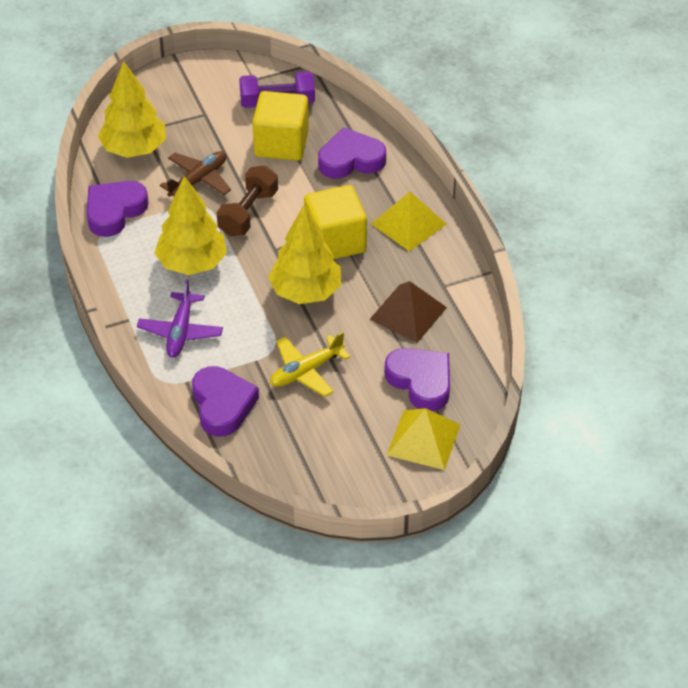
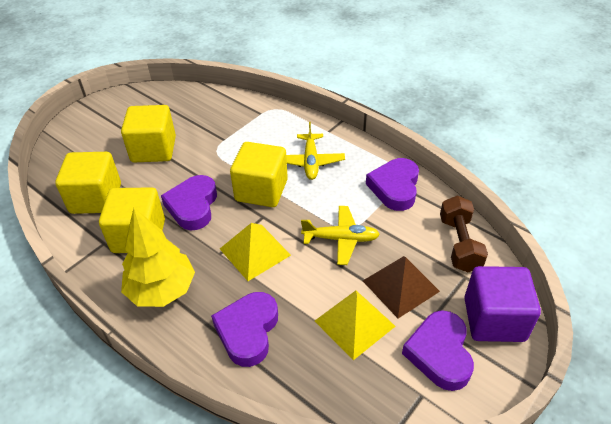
brown plane: [160,151,231,197] = 1 -> none = 0
purple cube: none = 0 -> [464,266,541,342] = 1
purple dumbbell: [239,71,315,108] = 1 -> none = 0
purple plane: [137,279,223,358] = 1 -> none = 0
yellow cube: [252,91,309,161] [304,185,367,259] = 2 -> [55,152,121,214] [99,187,165,253] [121,105,176,162] [230,142,288,207] = 4
yellow plane: [270,332,351,397] = 1 -> [286,122,345,180] [301,206,380,265] = 2
yellow tree: [98,61,166,158] [154,176,227,275] [268,205,341,304] = 3 -> [121,208,195,307] = 1

